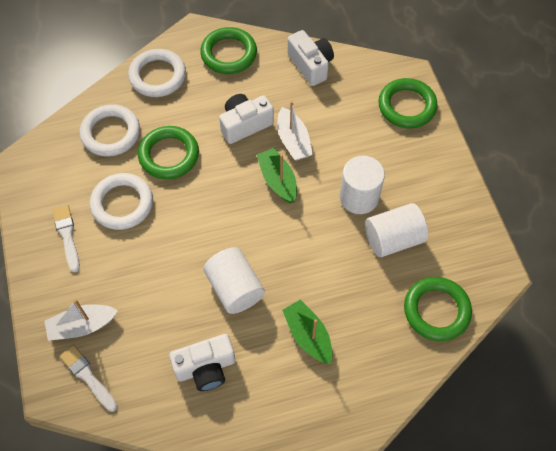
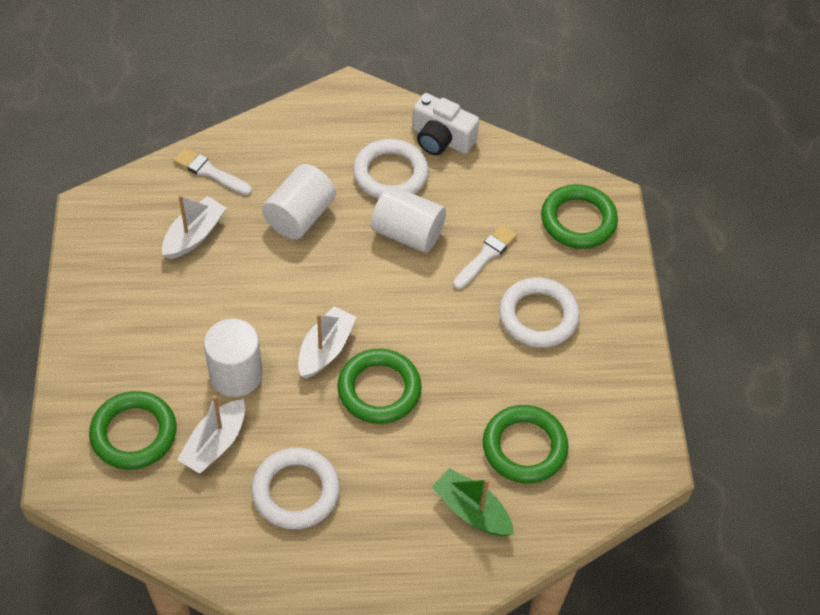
green boat: [257,148,297,203] [282,299,333,364] = 2 -> [432,468,514,536] = 1
white boat: [45,299,118,341] [277,101,313,161] = 2 -> [162,195,226,259] [177,395,245,474] [298,306,356,379] = 3
white camera: [169,334,235,391] [219,94,274,144] [287,30,334,86] = 3 -> [412,93,479,155] = 1

